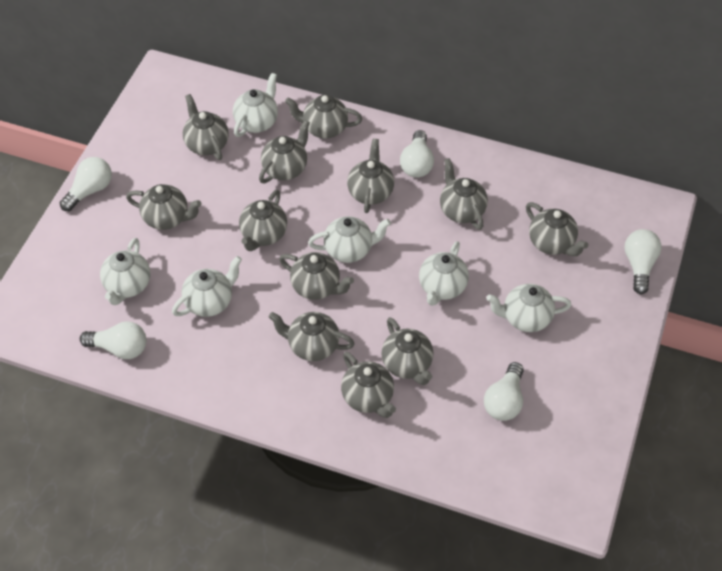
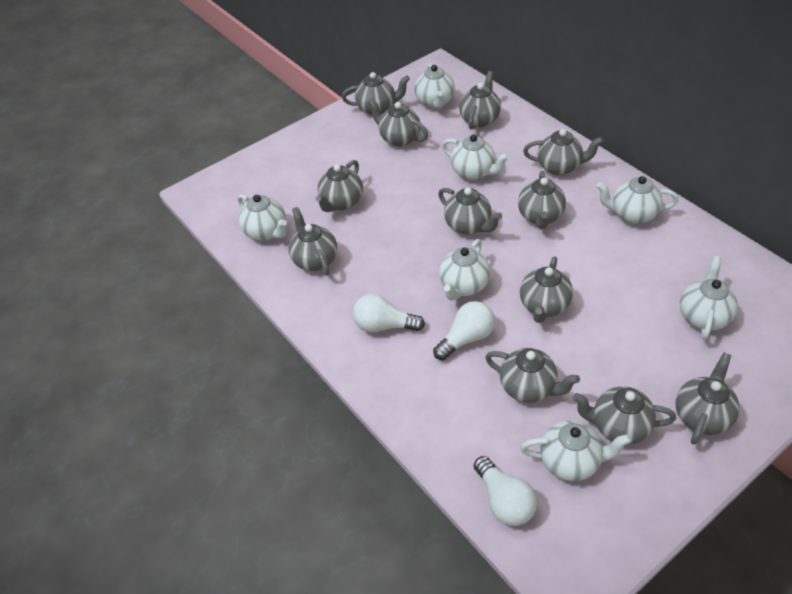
white light bulb: [60,157,112,211] [80,321,146,359] [400,130,434,178] [484,362,524,421] [624,229,661,294] = 5 -> [353,294,425,333] [433,301,495,360] [474,456,537,526] = 3
white teapot: [100,238,150,305] [172,256,242,317] [233,73,278,137] [308,216,391,263] [419,241,469,306] [486,284,571,332] = 6 -> [237,194,287,241] [415,63,455,109] [439,239,490,301] [442,134,509,180] [521,420,631,481] [596,176,679,224] [680,256,738,340] = 7

